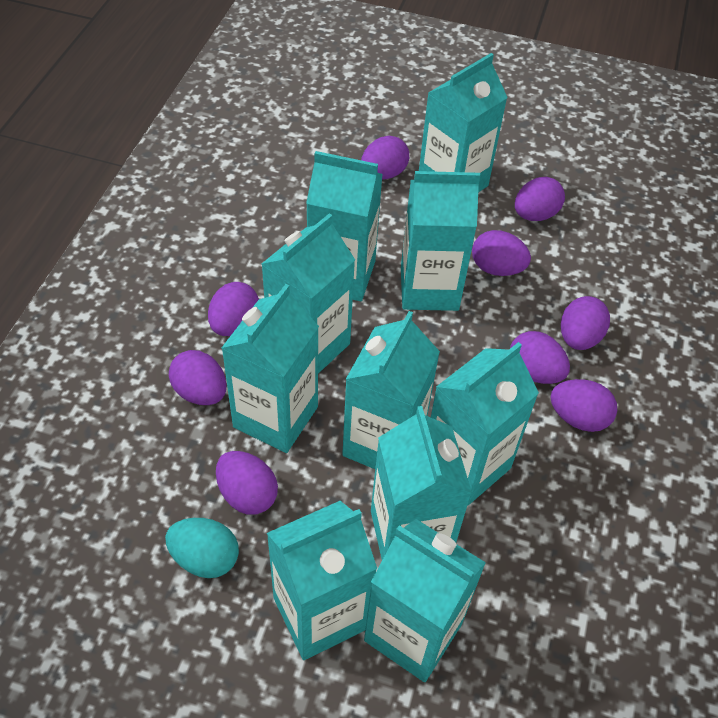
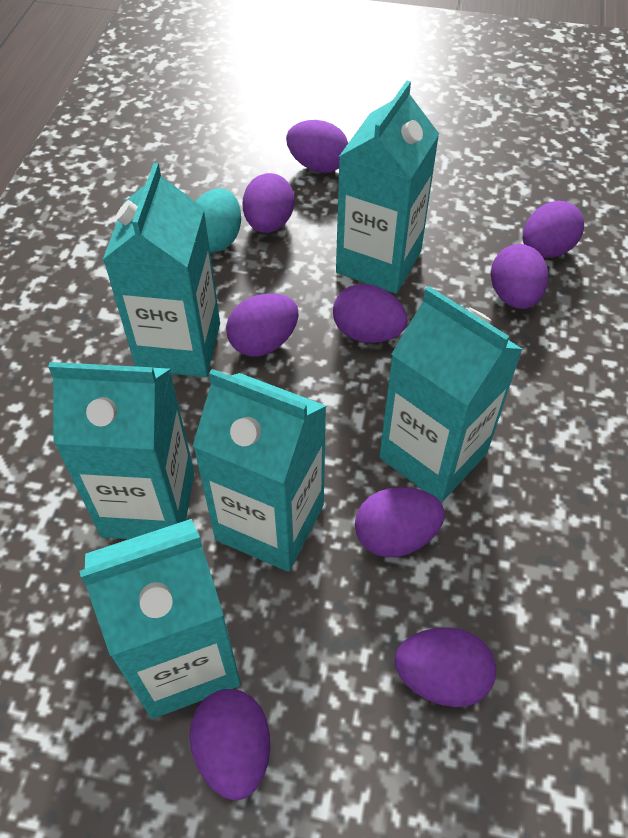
turquoise carton: [222,284,319,453] [262,213,355,374] [267,501,377,660] [306,151,383,301] [342,311,440,469] [364,519,486,682] [371,406,472,560] [401,171,480,311] [419,53,508,193] [431,342,539,506] = 10 -> [48,362,194,539] [80,519,241,719] [103,163,220,377] [193,369,326,572] [336,81,439,294] [379,286,523,503] = 6

